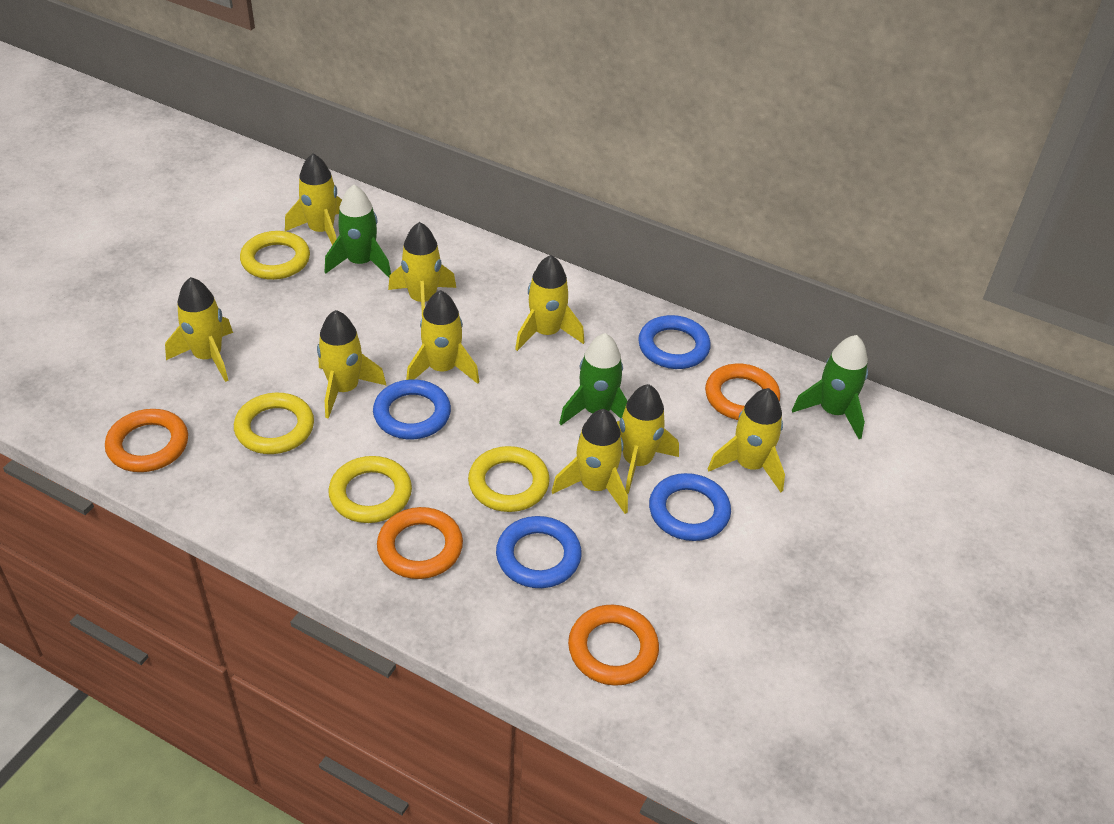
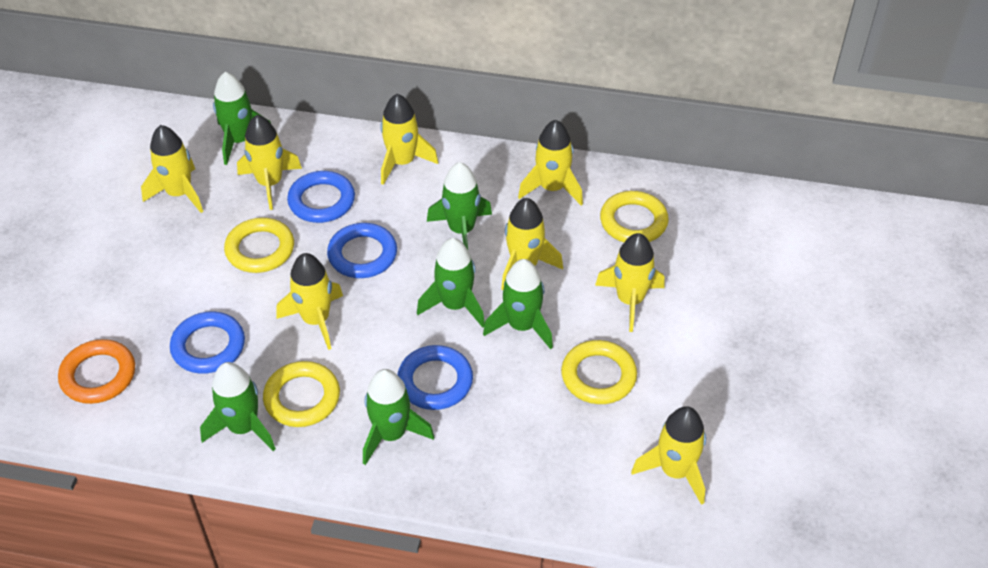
green rocket: [325,185,391,277] [559,333,627,425] [792,335,868,439] = 3 -> [200,362,276,451] [213,72,271,165] [363,369,434,465] [417,238,485,328] [427,162,492,249] [483,259,553,349] = 6
orange ring: [105,409,188,472] [377,507,463,579] [568,605,659,686] [705,363,780,420] = 4 -> [58,339,135,404] = 1
yellow rocket: [165,277,233,382] [285,153,342,245] [317,310,387,419] [388,222,456,318] [406,290,479,384] [515,255,584,351] [552,409,628,514] [617,384,679,494] [708,388,785,492] = 9 -> [141,125,203,213] [237,115,302,210] [277,253,343,350] [380,94,438,185] [501,198,563,290] [518,120,583,205] [595,233,665,332] [631,406,706,505] = 8

